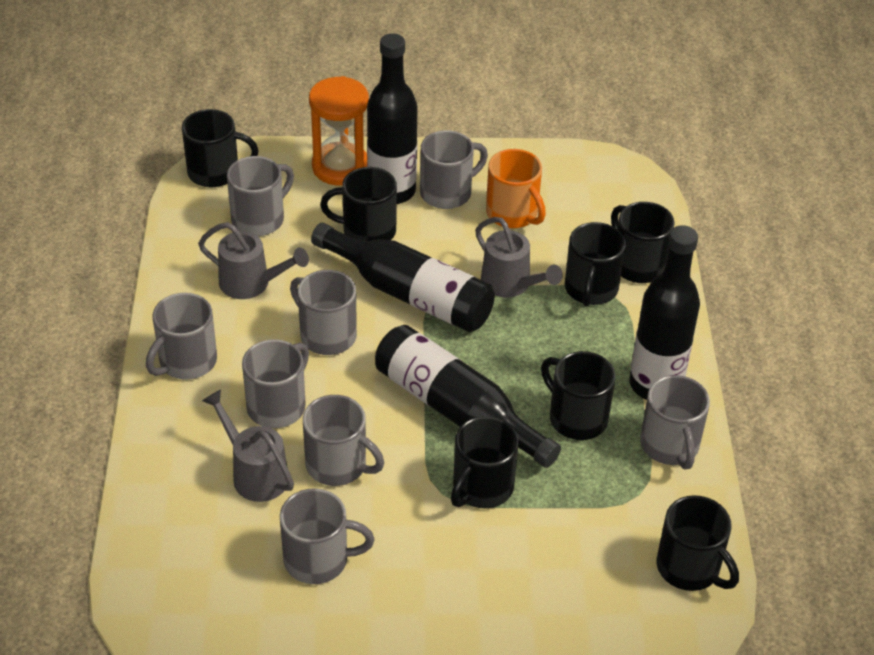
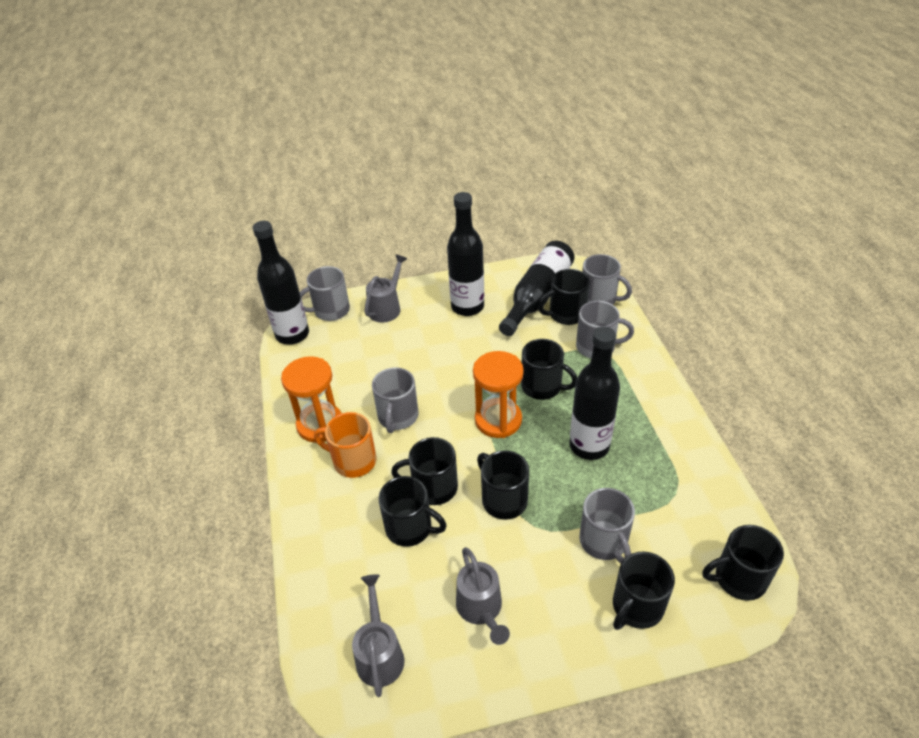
grey mug: [146,293,217,380] [227,156,294,236] [242,339,309,428] [280,488,374,584] [290,270,357,355] [303,395,384,486] [420,130,488,209] [640,375,710,470] = 8 -> [300,266,350,321] [372,367,419,433] [576,301,634,358] [579,488,635,564] [582,254,632,305] = 5
orange hourglass: [309,76,369,186] = 1 -> [281,356,342,443] [473,351,524,438] = 2

